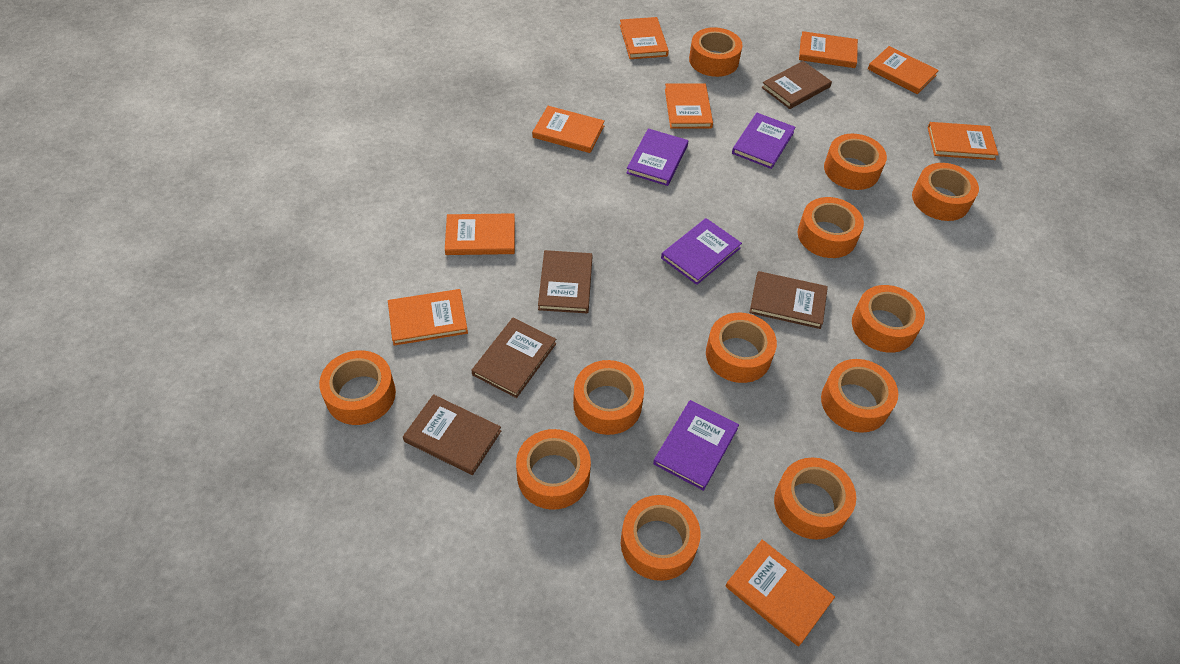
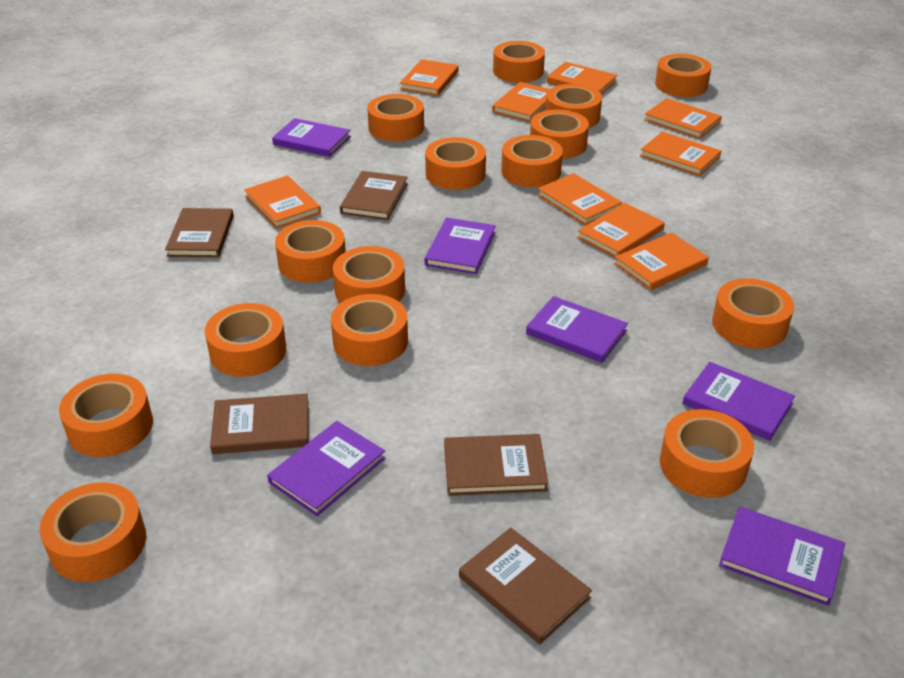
orange tape: [319,350,396,425] [516,429,591,510] [573,360,644,435] [621,495,700,581] [689,27,743,77] [706,313,777,383] [774,458,856,540] [798,197,864,258] [821,359,898,433] [824,134,887,190] [852,285,925,353] [912,163,979,221] = 12 -> [40,482,146,582] [59,374,153,457] [205,303,286,377] [275,220,346,283] [331,294,408,366] [333,246,405,303] [367,94,424,142] [425,137,486,190] [493,41,545,83] [501,135,563,187] [530,109,589,159] [545,84,602,128] [655,54,711,97] [660,409,754,498] [712,278,794,349] = 15
purple book: [627,129,688,186] [653,400,739,491] [661,218,742,285] [732,113,796,169] = 4 -> [267,421,385,516] [272,118,351,157] [425,218,495,274] [526,296,628,363] [683,362,795,441] [719,506,845,606] = 6

